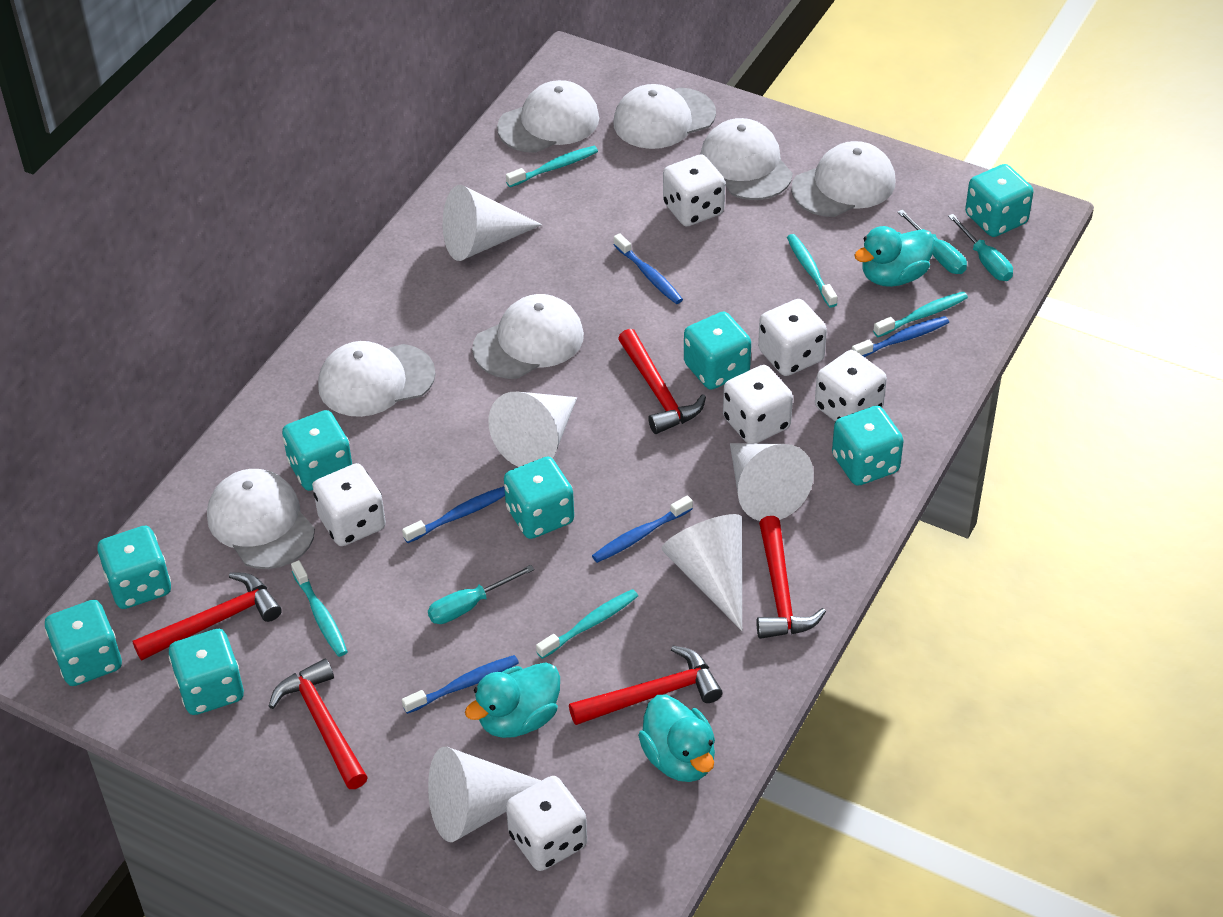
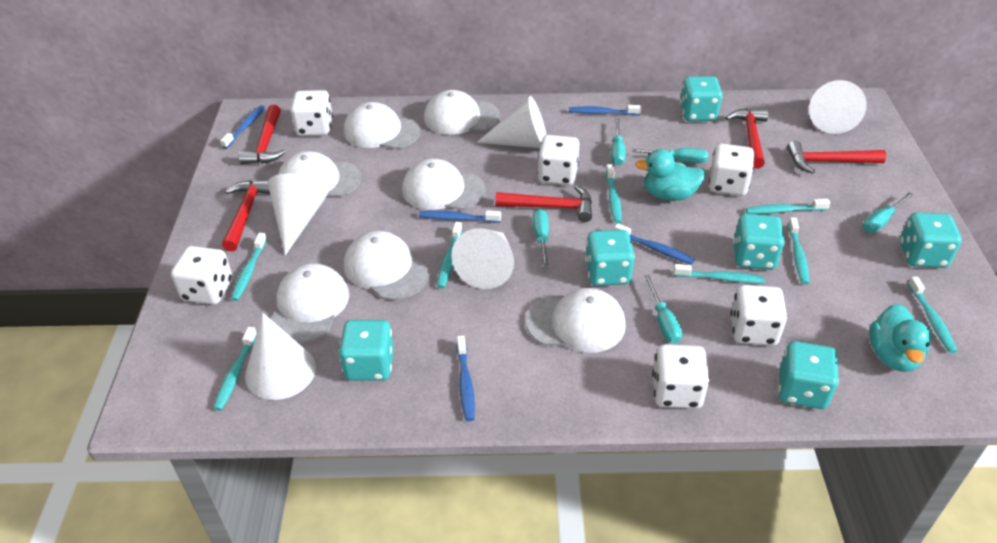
turquoise dice: [45,600,122,686] [97,526,171,609] [169,629,244,715] [282,410,352,491] [504,457,574,539] [684,312,751,390] [832,406,904,486] [965,164,1033,237] = 8 -> [339,320,394,381] [585,230,635,286] [680,76,723,121] [733,214,785,270] [779,341,839,409] [900,213,962,268] = 6
turquoise duck: [465,662,560,738] [638,695,715,782] [854,226,934,287] = 3 -> [635,149,706,201] [869,304,932,372] = 2
turquoise screwdriver: [428,565,535,624] [897,210,967,274] [948,214,1013,281] = 3 -> [533,209,549,269] [611,118,626,165] [633,148,709,163] [644,275,682,344] [863,192,914,233] = 5
turquoise toothbrush: [291,560,348,657] [506,146,598,187] [536,589,638,659] [787,234,837,308] [873,292,968,337] = 5 -> [213,327,257,411] [231,232,267,301] [437,222,462,288] [606,164,622,223] [674,264,765,283] [746,199,830,214] [788,217,809,284] [908,277,957,353] = 8

